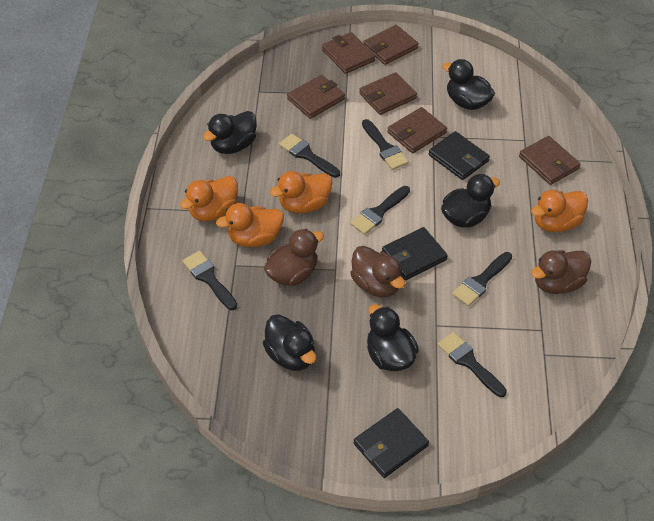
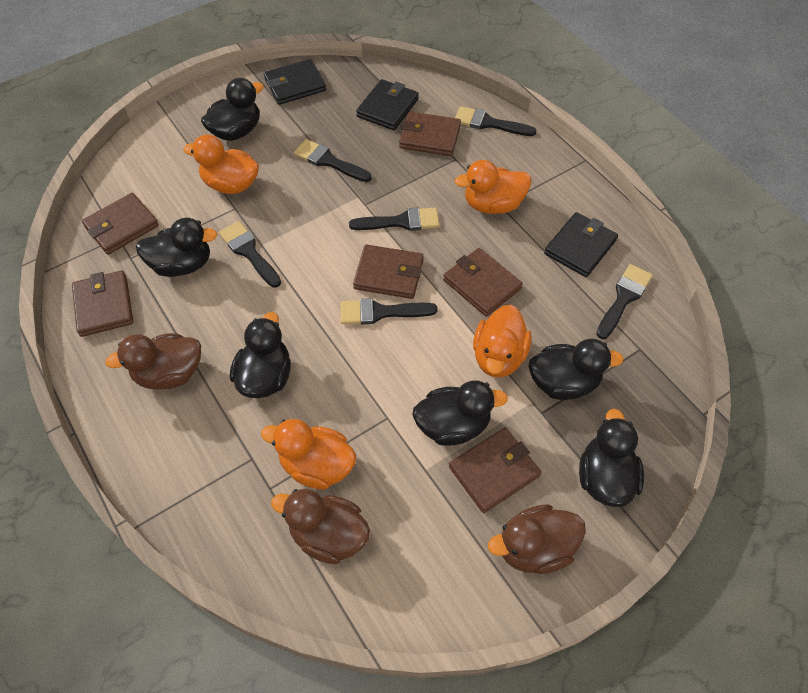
black duck: [203,111,257,154] [263,314,316,371] [367,304,419,371] [441,174,500,228] [442,59,495,110] = 5 -> [136,218,218,277] [201,78,264,141] [230,312,291,398] [412,380,508,446] [529,338,624,400] [579,409,644,507] = 6

